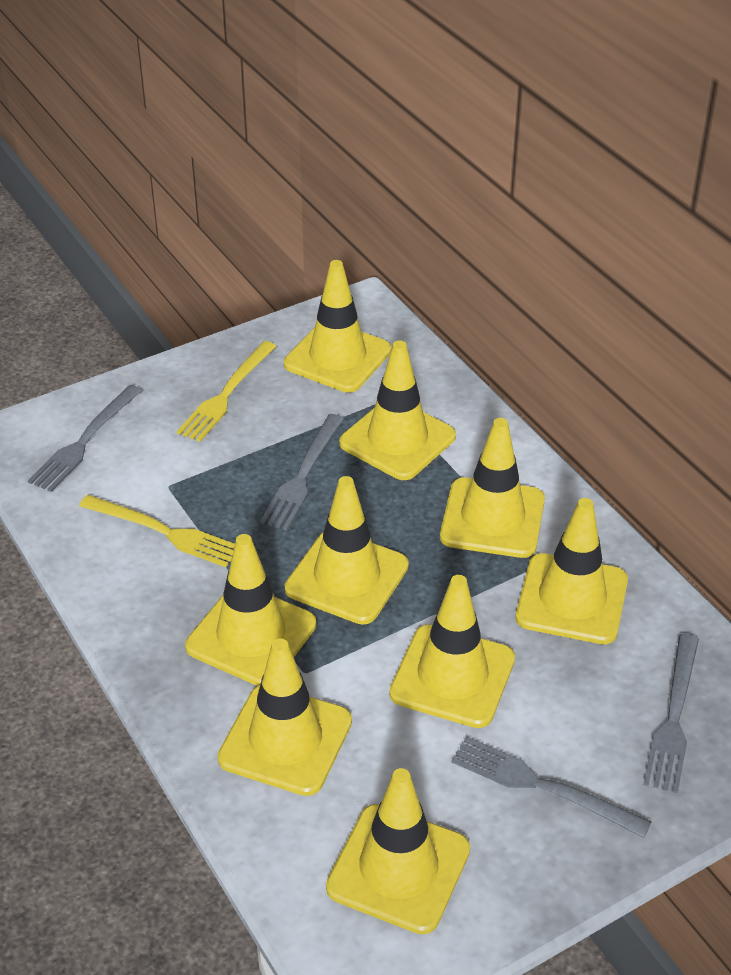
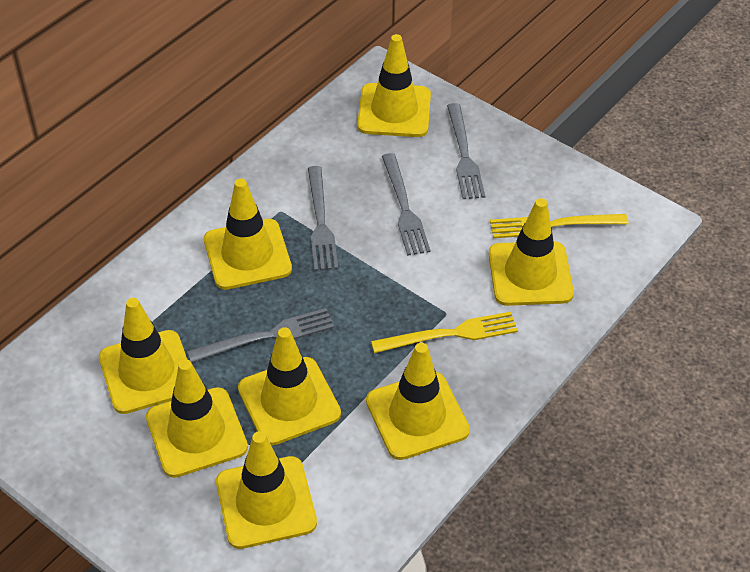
yellow traffic cone: [185,534,316,686] [218,638,352,796] [284,260,392,393] [285,476,409,625] [326,768,470,934] [339,340,456,480] [389,575,515,728] [440,418,545,558] [516,498,628,644] = 9 -> [99,298,187,414] [146,359,248,478] [204,179,292,290] [216,431,317,549] [238,327,341,445] [357,34,431,137] [366,343,470,460] [488,198,574,306] = 8

